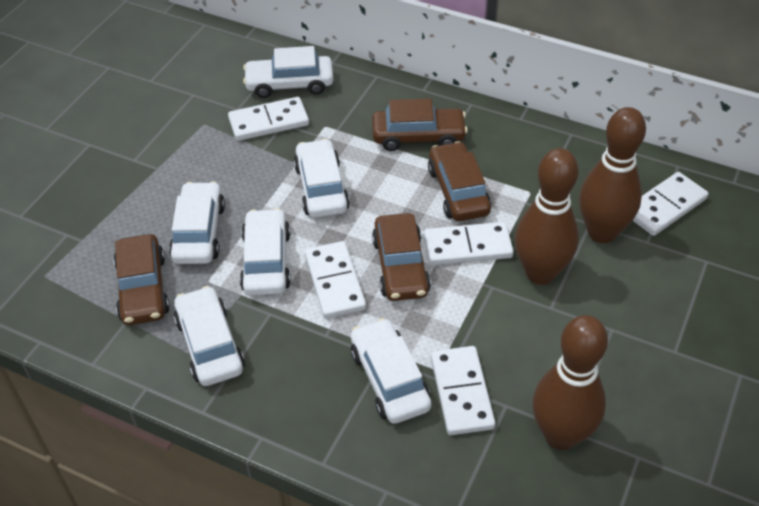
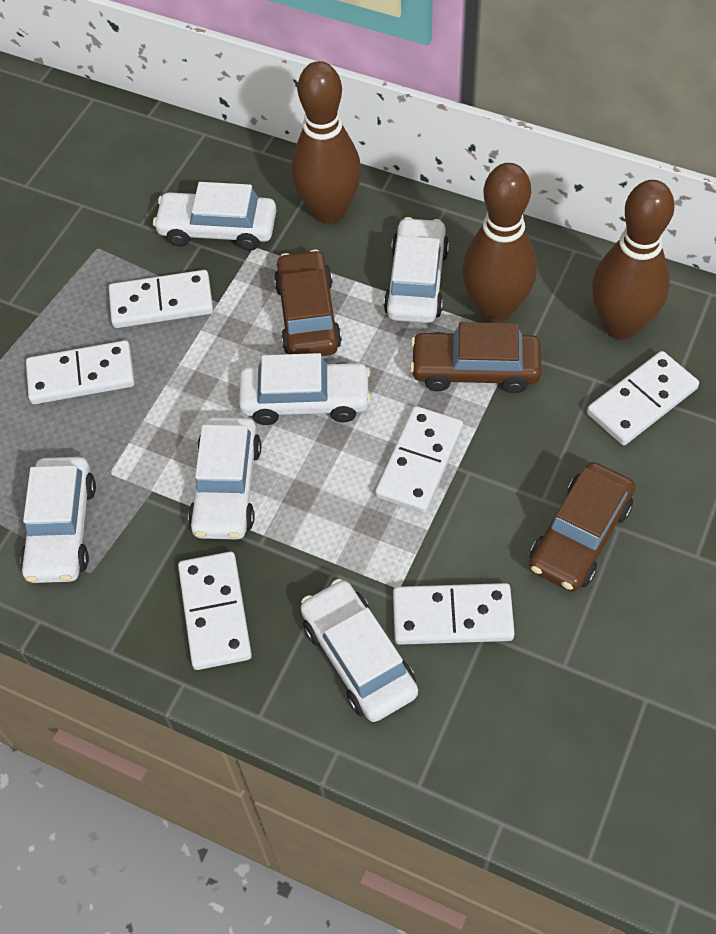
brown car: [113,234,170,325] [372,98,468,151] [372,213,431,301] [428,141,491,221] = 4 -> [274,250,342,356] [410,322,542,393] [529,462,635,592] = 3
white domino: [228,97,309,141] [305,241,366,319] [424,222,514,265] [431,346,495,435] [633,172,708,236] = 5 -> [26,340,135,404] [109,270,213,328] [178,552,252,670] [375,406,463,513] [393,583,515,645] [587,351,699,445] = 6

